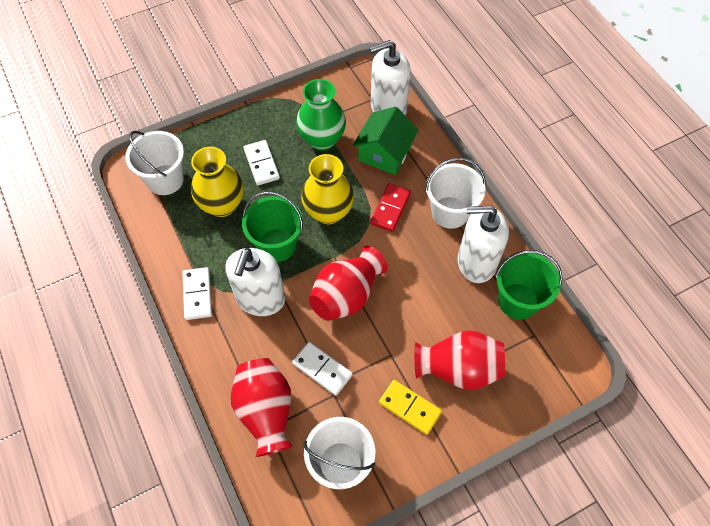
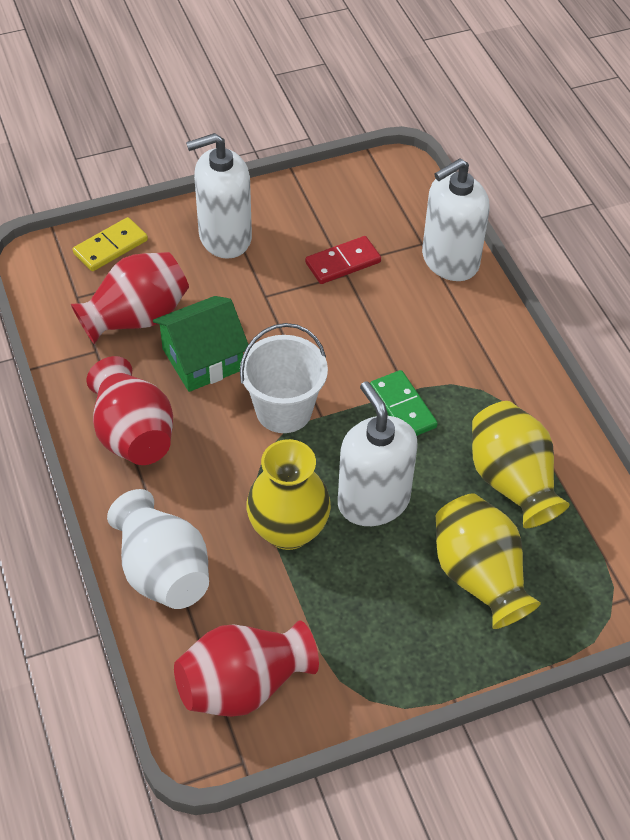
green bucket: [242,192,303,262] [495,250,563,320] = 2 -> none = 0
green domino: none = 0 -> [370,370,438,436] = 1
green vase: [296,79,346,151] = 1 -> none = 0
white bucket: [125,131,184,195] [303,417,375,489] [425,158,486,229] = 3 -> [240,323,328,433] = 1
white domino: [182,267,212,320] [244,140,280,185] [292,342,353,396] = 3 -> none = 0
white vase: none = 0 -> [107,489,209,609] = 1
yellow vase: [191,147,244,217] [301,154,354,224] = 2 -> [247,439,331,550] [436,493,541,629] [472,401,570,528] = 3

